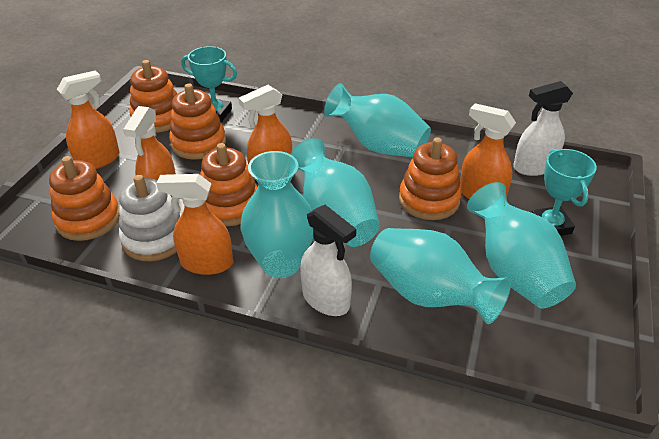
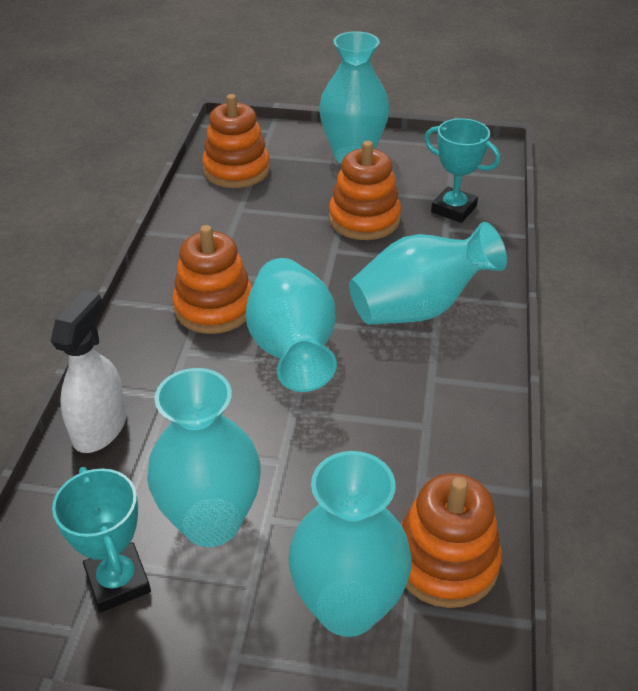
orange spray bottle: [57,70,119,169] [123,106,176,197] [156,174,233,275] [238,85,292,165] [460,103,516,199] = 5 -> none = 0
orange stacking toy: [49,156,120,241] [130,60,177,133] [169,83,226,160] [200,143,257,226] [399,137,462,220] = 5 -> [172,225,252,334] [202,94,270,188] [329,141,401,240] [401,473,502,608] = 4
white spray bottle: [300,205,356,316] [513,81,573,176] = 2 -> [51,290,127,453] = 1
white stacking toy: [119,175,182,261] = 1 -> none = 0

